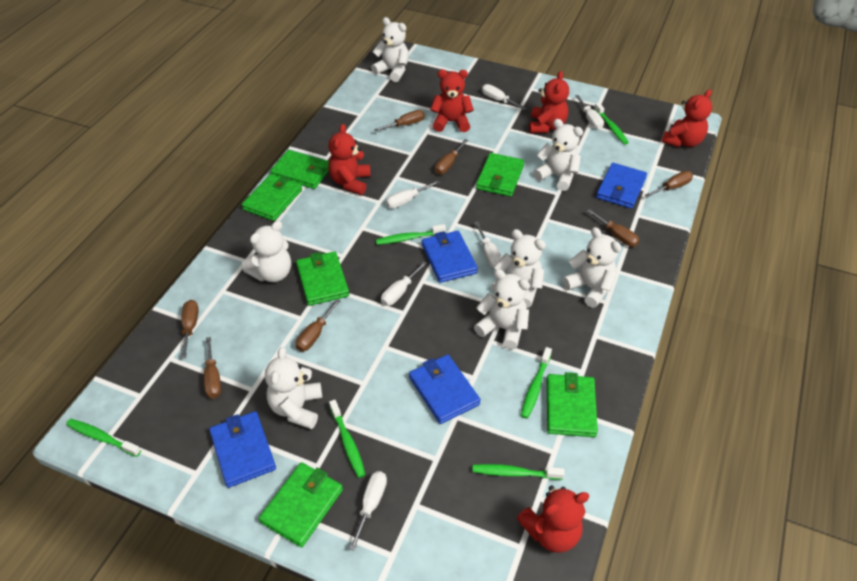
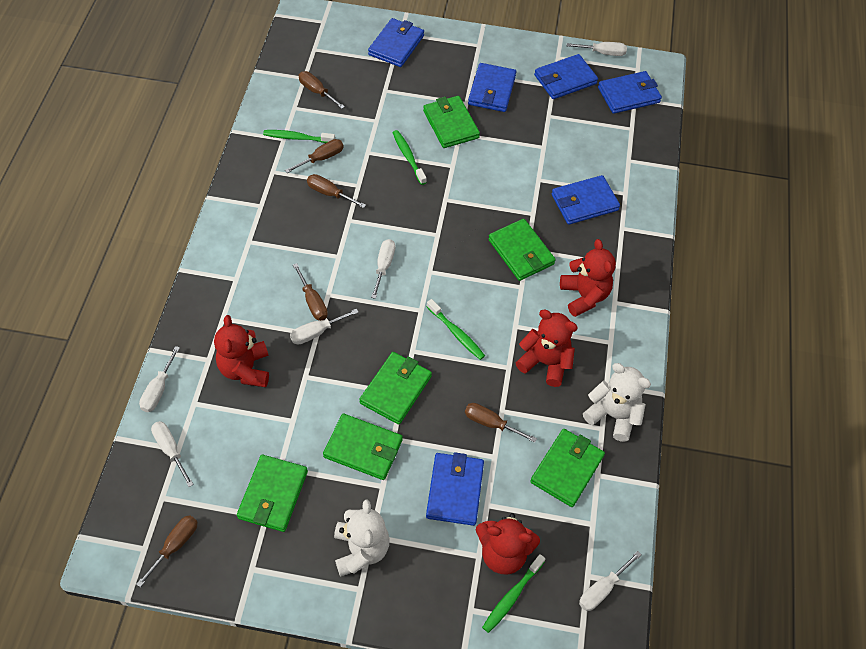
blue wallet: [209,411,276,488] [409,354,481,424] [422,231,478,283] [596,163,647,209] = 4 -> [368,18,424,67] [426,452,484,526] [468,63,516,112] [534,54,598,99] [552,175,620,225] [598,71,662,114] = 6
brown screwdriver: [181,300,199,359] [204,337,221,398] [296,299,340,351] [374,110,425,132] [435,139,468,174] [587,209,639,247] [645,171,693,197] = 7 -> [136,515,198,587] [285,139,344,173] [293,263,328,321] [298,71,345,109] [307,174,366,208] [465,403,537,443] = 6
green toothbrush: [66,419,141,457] [329,400,366,478] [376,224,446,245] [472,464,565,480] [521,347,552,419] [594,102,629,144] = 6 -> [263,130,335,143] [393,130,427,185] [427,299,485,360] [482,554,545,633] = 4
red teddy bear: [328,124,371,195] [430,69,474,132] [517,485,589,553] [529,71,569,133] [661,89,712,148] = 5 -> [214,315,269,387] [476,513,540,575] [516,310,578,387] [560,239,616,317] = 4
white teddy bear: [242,221,291,282] [265,347,322,429] [371,17,409,82] [474,269,530,350] [491,229,546,308] [533,119,583,191] [563,227,621,308] = 7 -> [334,499,390,577] [583,363,651,442] = 2

